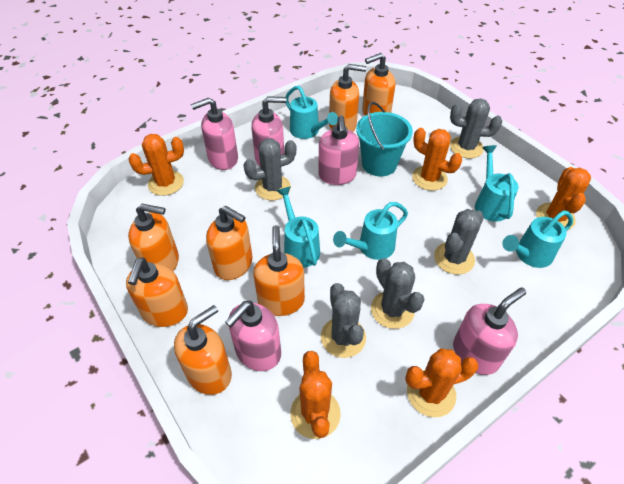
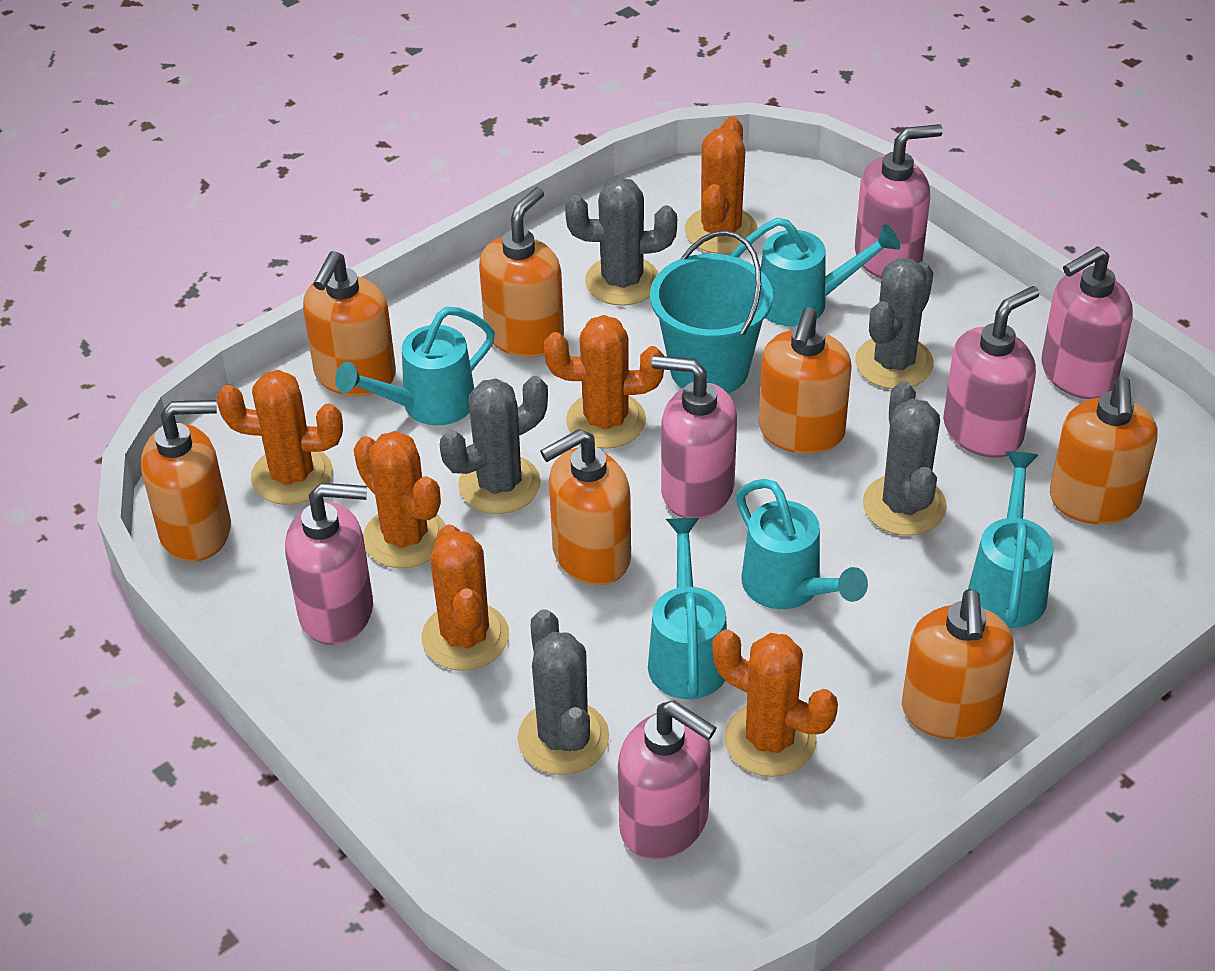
orange cactus: [129,134,184,196] [290,351,341,439] [405,348,479,417] [412,128,462,191] [536,167,591,230] = 5 -> [217,370,343,505] [354,431,445,568] [421,524,509,671] [544,315,664,449] [685,117,758,254] [712,629,838,777] = 6
pink soap dispenser: [191,97,238,170] [225,301,281,371] [251,96,286,166] [318,116,359,185] [453,288,526,375] = 5 -> [285,483,373,645] [618,700,717,860] [652,355,737,519] [855,124,943,278] [943,286,1039,458] [1042,246,1133,399] = 6

